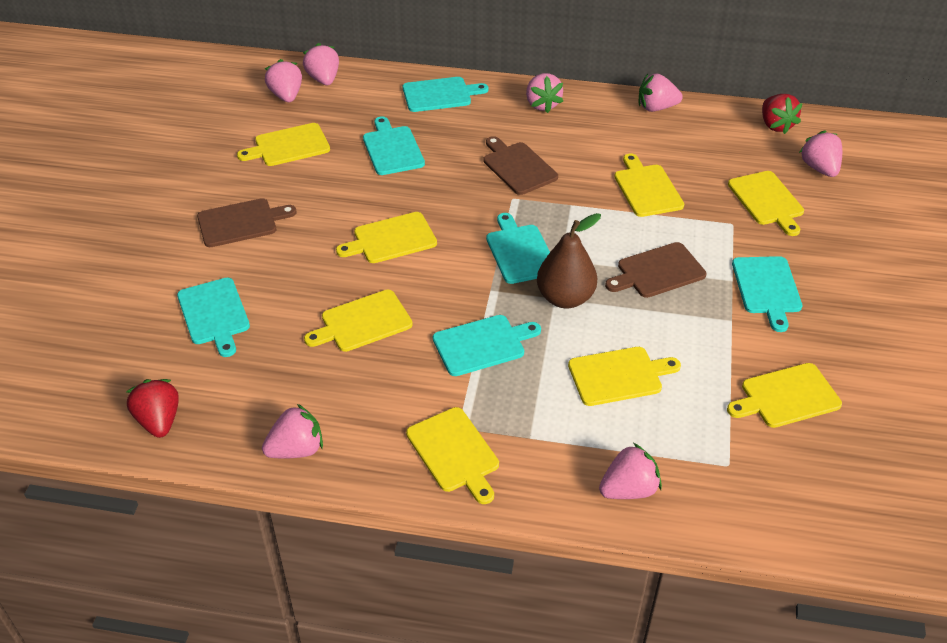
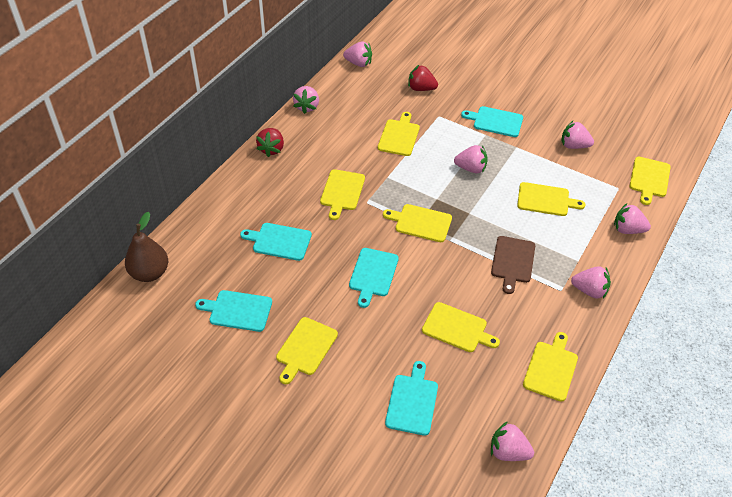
brown cutting board: [197,198,297,247] [483,136,558,195] [605,242,707,298] = 3 -> [491,236,535,294] = 1
turquoise cutting board: [177,278,250,357] [363,116,425,175] [403,77,488,112] [433,315,541,376] [486,213,550,284] [732,256,802,332] = 6 -> [195,290,272,332] [240,223,312,261] [349,248,399,308] [385,361,438,436] [461,106,523,137] = 5

